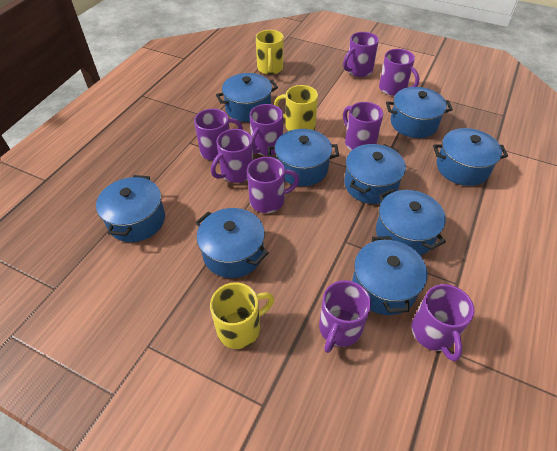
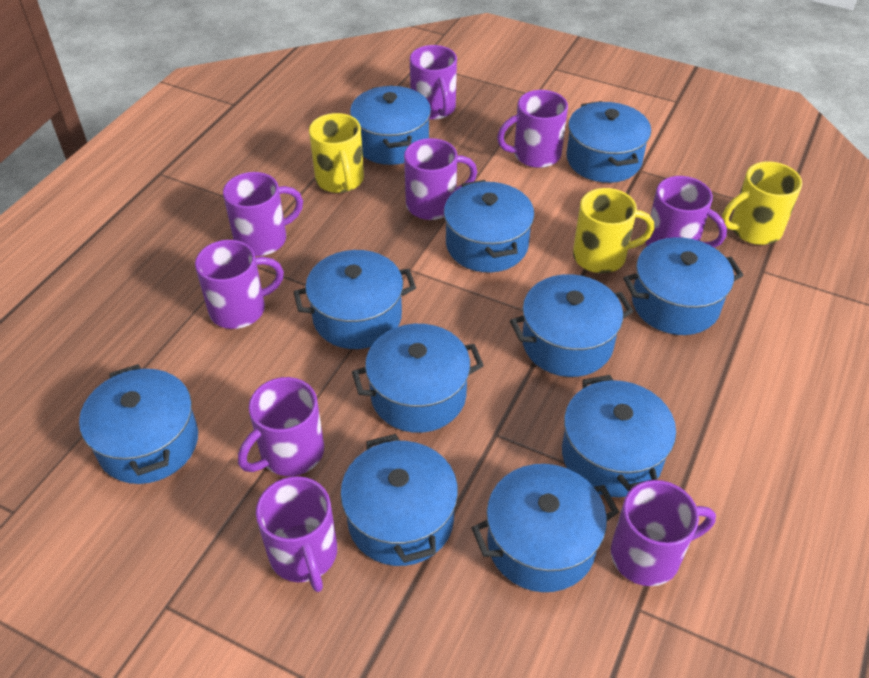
blue pot: [96,175,165,242] [195,208,269,278] [216,73,278,122] [268,129,339,186] [344,144,406,204] [352,236,427,315] [376,189,446,256] [386,87,453,138] [433,128,508,186] = 9 -> [79,364,198,484] [294,250,416,349] [340,434,458,566] [350,85,431,165] [352,324,484,433] [444,180,534,272] [471,464,619,592] [510,274,634,377] [562,375,676,497] [567,101,651,183] [623,237,743,335] = 11

